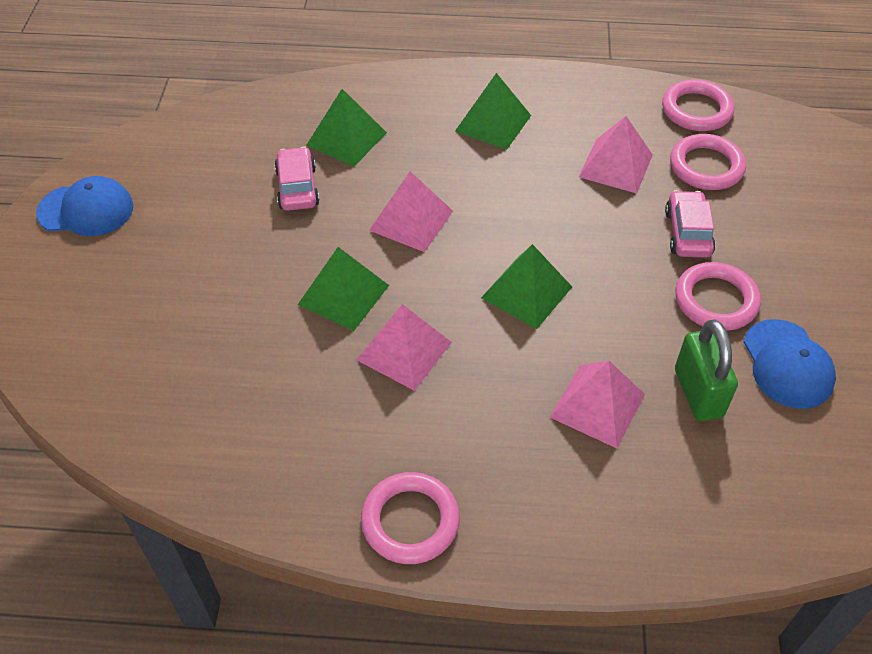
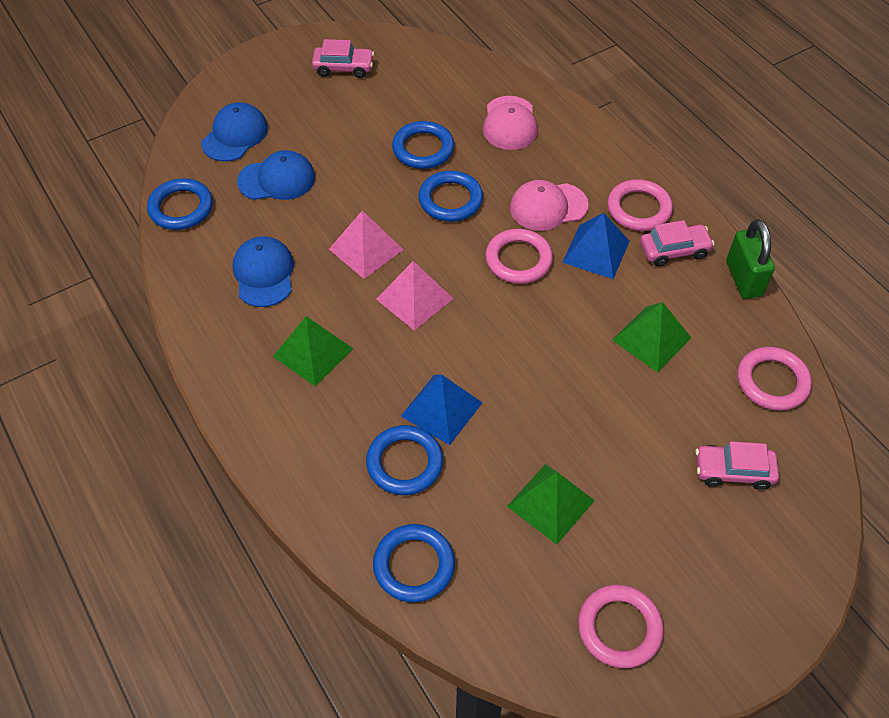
blue cap: [36,176,133,236] [743,319,836,409] = 2 -> [201,102,268,162] [233,236,294,307] [237,150,315,200] = 3
blue pyramid: none = 0 -> [401,374,483,445] [562,213,630,279] = 2
blue ring: none = 0 -> [147,178,213,230] [366,425,443,495] [373,524,455,603] [392,121,454,169] [418,171,483,222] = 5
green pyramid: [298,247,389,331] [306,89,387,167] [455,73,531,150] [481,244,572,329] = 4 -> [273,316,353,386] [507,464,595,544] [612,302,691,372] = 3
pink cap: none = 0 -> [483,96,538,150] [510,180,588,231] = 2
pink car: [274,147,320,211] [665,190,715,258] = 2 -> [312,39,374,78] [640,220,714,266] [696,441,779,490] = 3
pink pyramid: [356,304,452,391] [369,171,453,252] [550,360,645,448] [579,116,653,194] = 4 -> [329,211,404,279] [376,261,454,331] = 2

